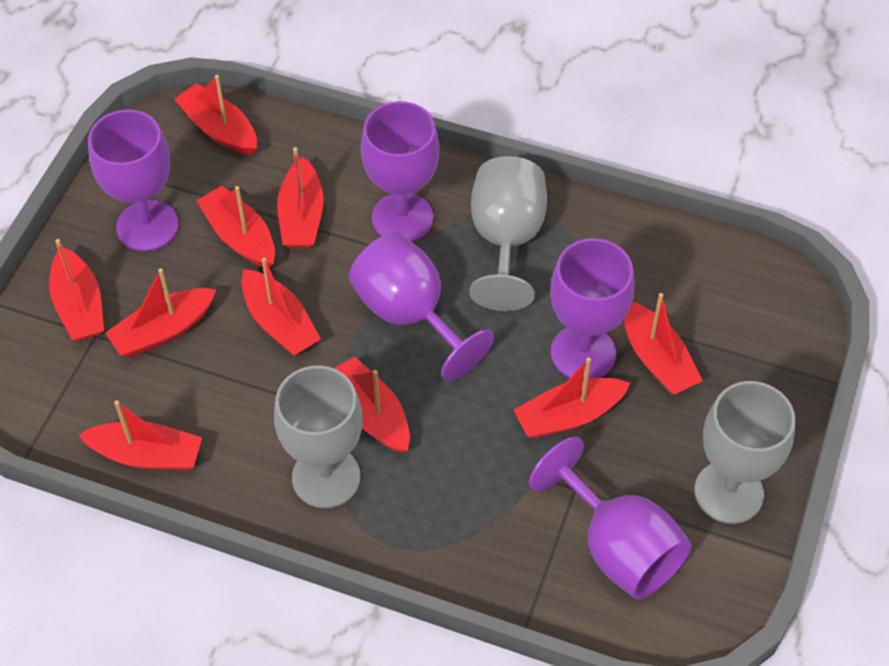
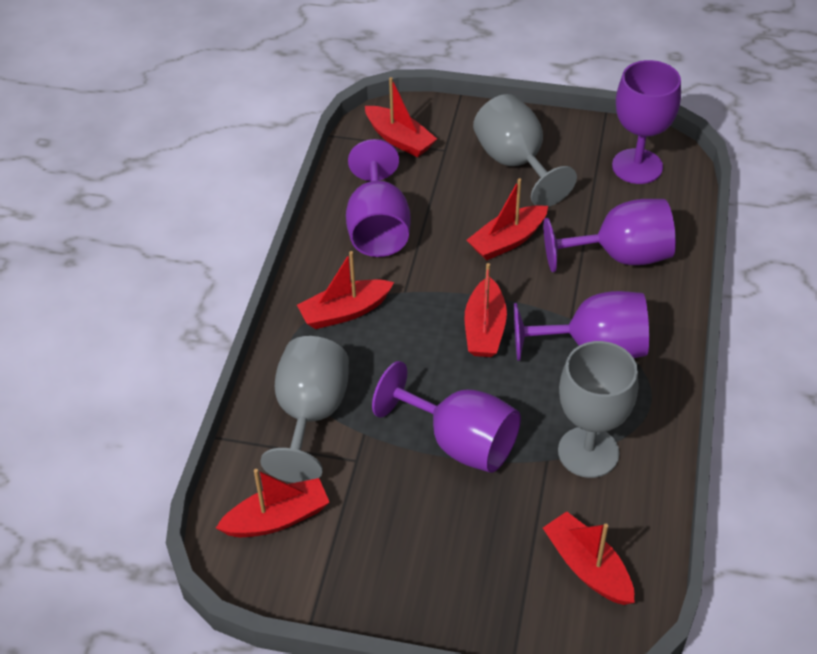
red boat: [49,239,104,341] [78,400,202,471] [106,268,217,357] [174,75,257,155] [196,186,275,268] [241,258,321,356] [277,147,324,248] [334,356,410,453] [514,357,630,439] [624,293,703,394] = 10 -> [216,469,330,537] [297,251,394,329] [365,77,437,157] [465,263,507,357] [467,178,548,260] [543,511,634,605] = 6

